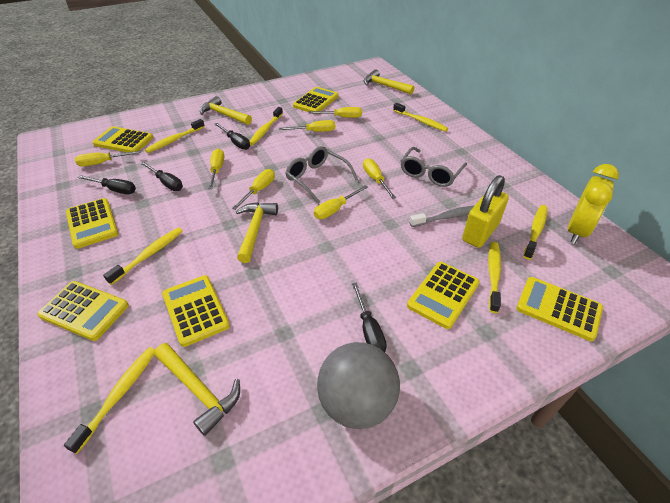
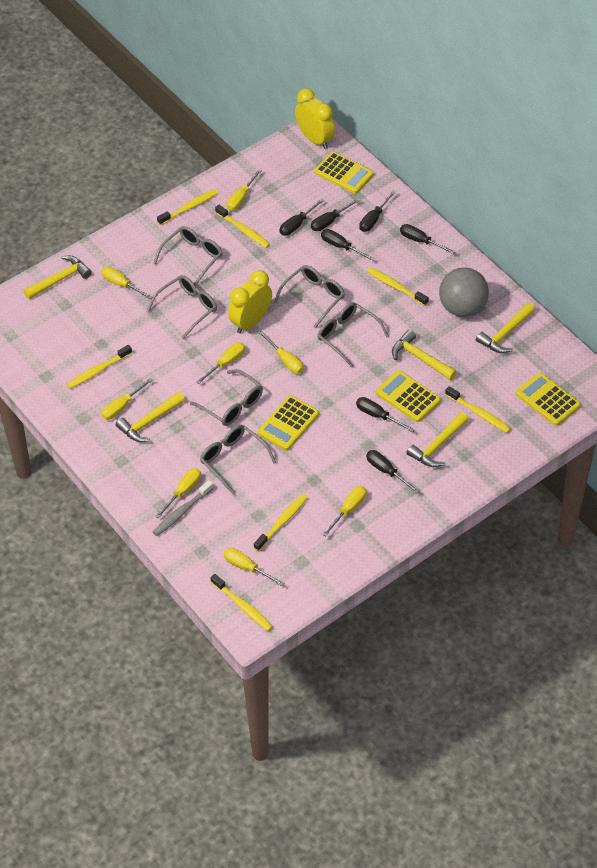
black screwdriver: [77,175,136,194] [140,162,183,191] [214,123,250,150] [352,282,387,352] = 4 -> [279,199,325,236] [311,198,360,231] [321,229,374,261] [356,397,415,432] [359,191,396,232] [366,450,419,493] [400,224,456,254] = 7
grey glasses: [285,146,358,204] [401,147,467,187] = 2 -> [147,275,217,339] [153,226,223,286] [190,369,263,426] [200,425,276,495] [274,265,345,328] [318,302,389,367] = 6
yellow calculator: [37,281,129,341] [66,198,118,249] [93,126,153,153] [162,275,230,347] [293,87,339,114] [407,262,480,329] [516,277,603,341] = 7 -> [258,395,319,450] [314,152,374,194] [376,370,441,422] [516,373,581,426] = 4
yellow clock: [568,164,619,244] = 1 -> [228,270,272,333] [295,88,335,149] = 2
yellow hammer: [154,343,240,436] [200,96,252,125] [236,202,278,263] [364,69,415,94] = 4 -> [24,256,92,299] [116,392,185,442] [392,329,457,380] [406,412,469,467] [476,303,535,353] = 5
yellow padlock: [462,175,509,248] = 1 -> none = 0
yellow screwdriver: [75,151,141,166] [208,149,224,189] [232,169,275,210] [279,120,335,132] [309,107,362,118] [314,185,368,219] [363,159,396,199] = 7 -> [101,266,152,299] [101,378,153,420] [155,468,201,519] [196,342,245,384] [223,548,284,586] [227,169,262,211] [259,331,303,374] [322,486,366,536] = 8

